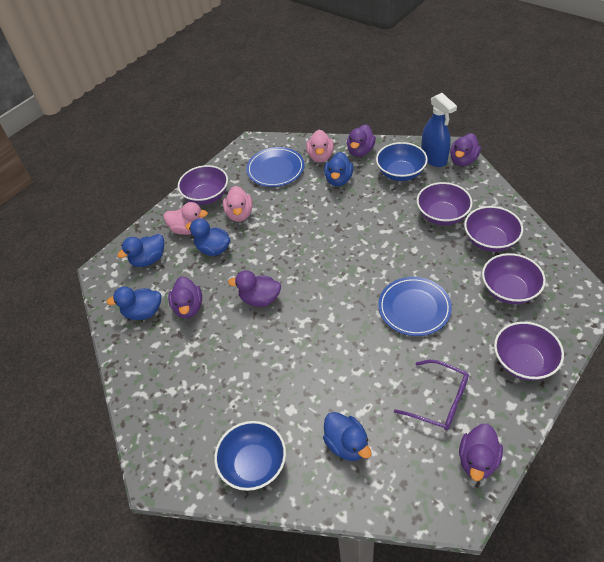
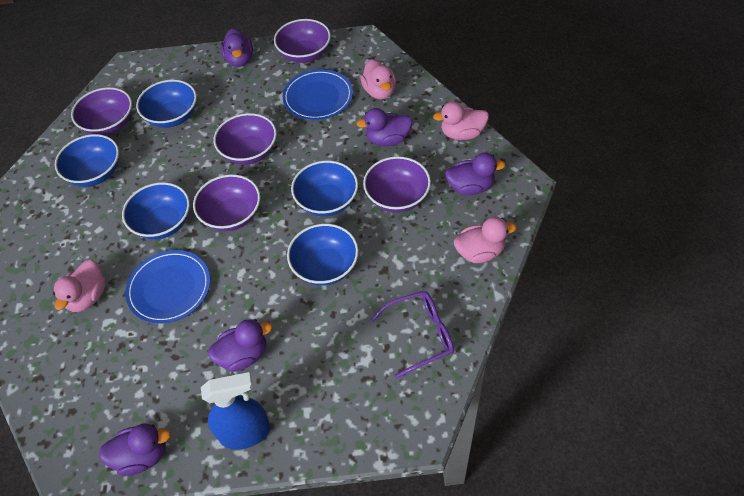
blue bowl: [214,421,286,491] [376,142,428,181] = 2 -> [55,134,119,187] [122,182,190,240] [136,80,197,128] [287,224,358,286] [291,161,358,217] = 5
blue duck: [107,287,161,320] [117,234,164,267] [185,218,230,256] [323,412,371,461] [324,152,353,186] = 5 -> none = 0
pink duck: [164,202,208,235] [223,186,253,222] [306,130,334,163] = 3 -> [53,260,106,312] [360,59,396,100] [433,102,489,140] [454,217,517,263] = 4

